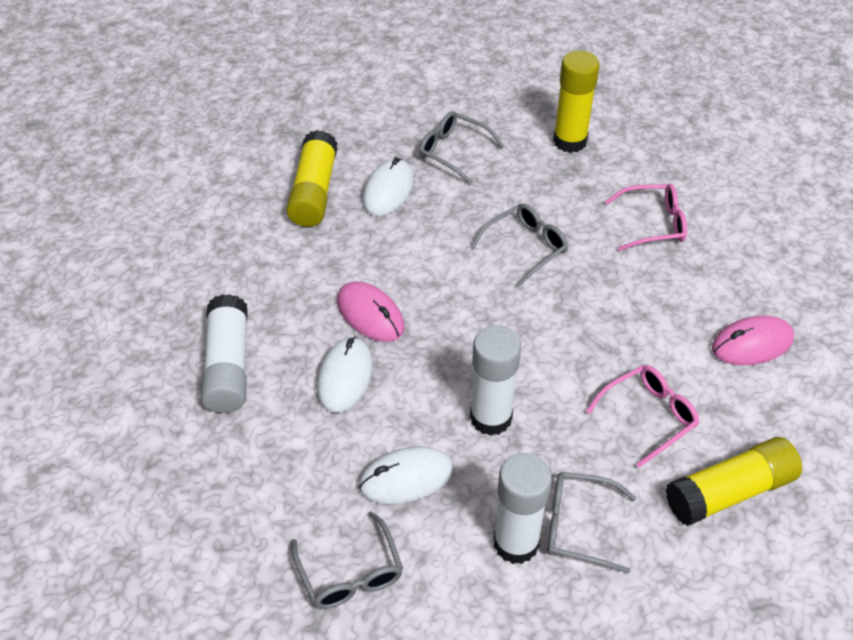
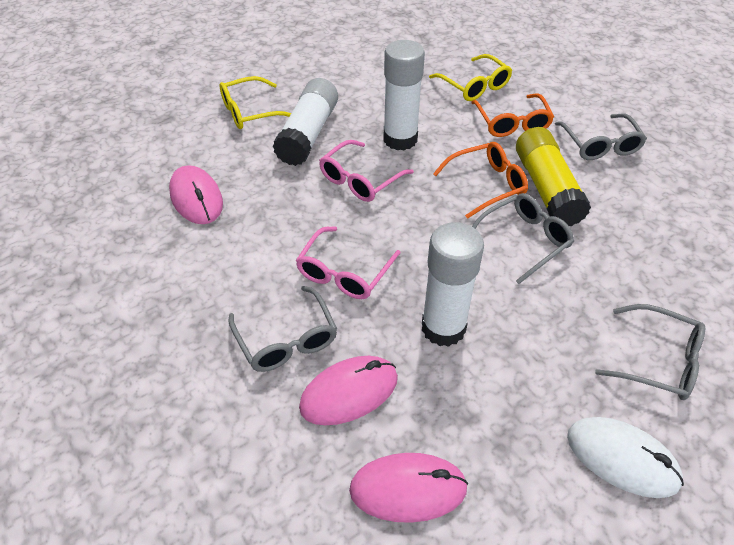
orange glasses: none = 0 -> [433,142,528,219] [471,93,554,137] = 2
pink mouse: [337,281,405,342] [712,316,794,366] = 2 -> [169,165,223,224] [299,356,398,425] [349,453,468,523] = 3
white mouse: [317,337,373,413] [359,446,453,504] [363,157,414,216] = 3 -> [567,417,684,498] = 1
yellow glasses: none = 0 -> [220,76,291,129] [429,54,512,101] = 2
yellow glue stick: [286,130,337,227] [553,50,600,153] [666,437,802,526] = 3 -> [516,127,591,226] = 1

